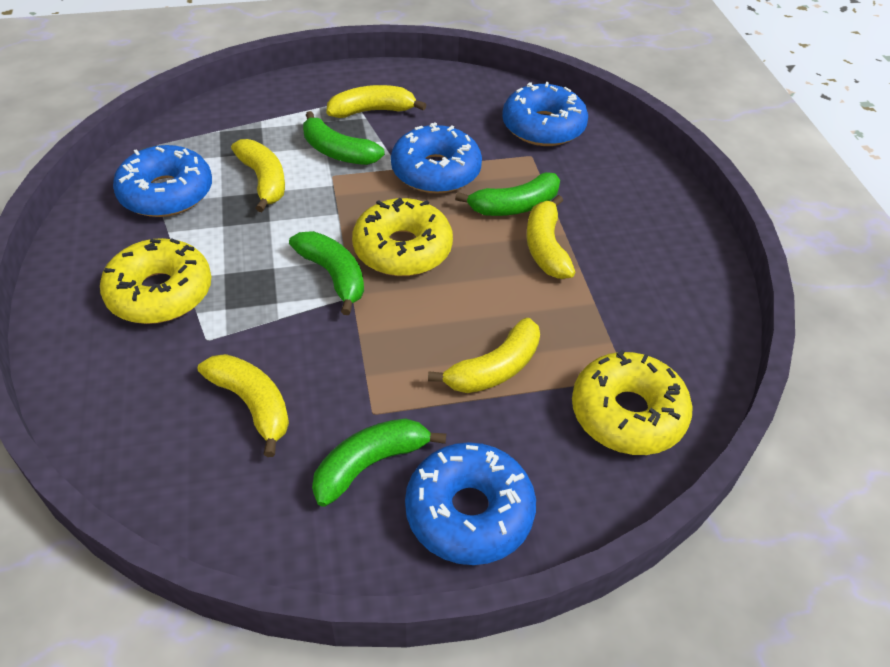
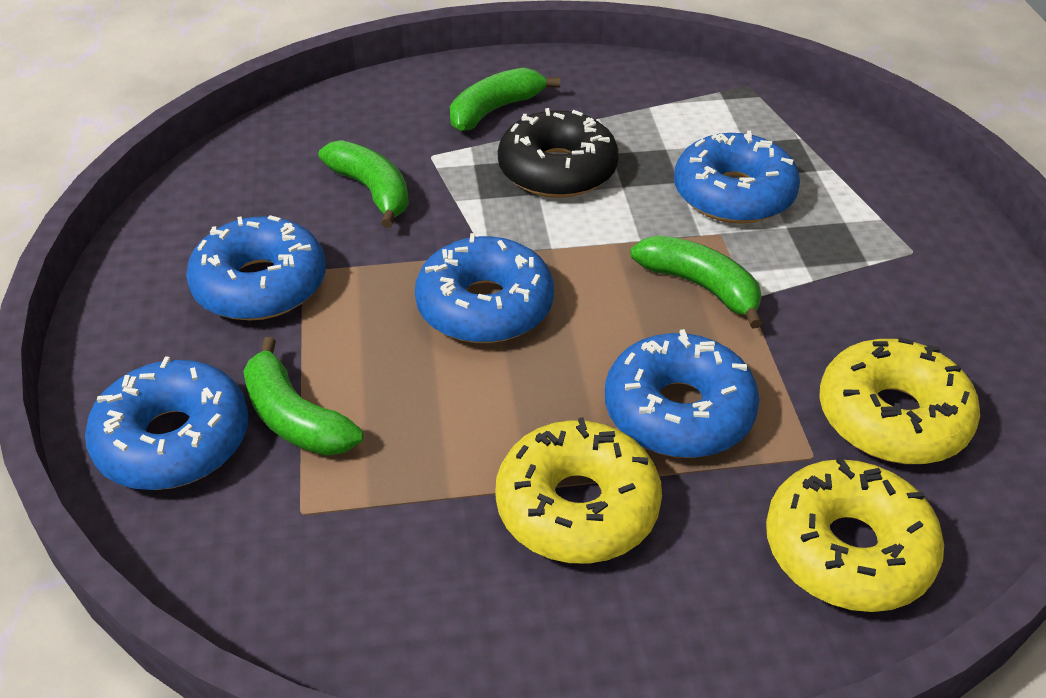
black donut: none = 0 -> [498,108,619,198] = 1
blue donut: [113,145,212,217] [391,122,482,194] [405,442,536,565] [502,82,588,146] = 4 -> [85,356,248,490] [186,215,326,321] [415,233,554,343] [605,329,760,458] [674,130,800,224] = 5
yellow banana: [198,354,289,457] [231,139,285,212] [326,85,426,118] [428,318,540,393] [526,195,576,279] = 5 -> none = 0

